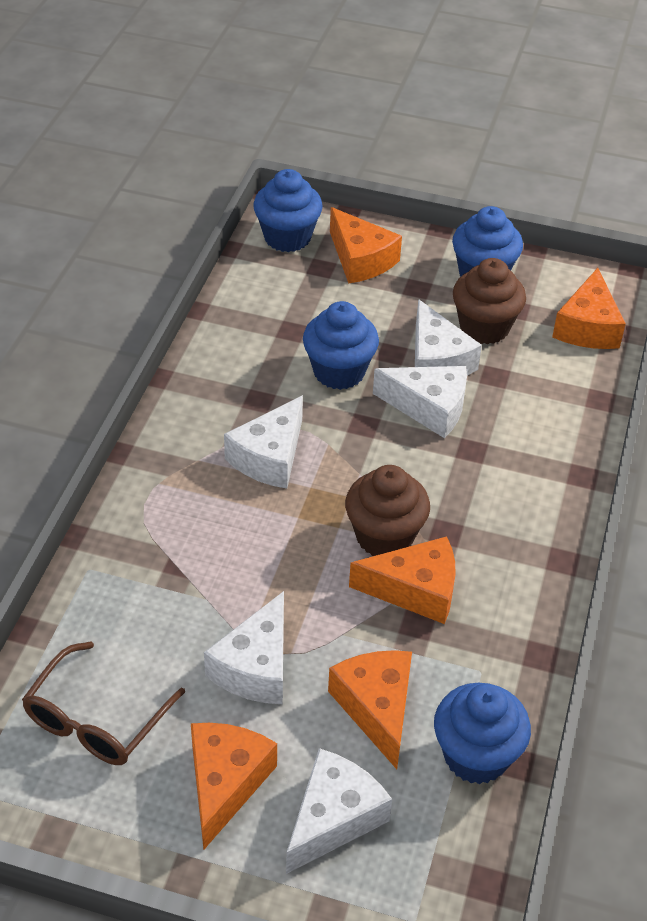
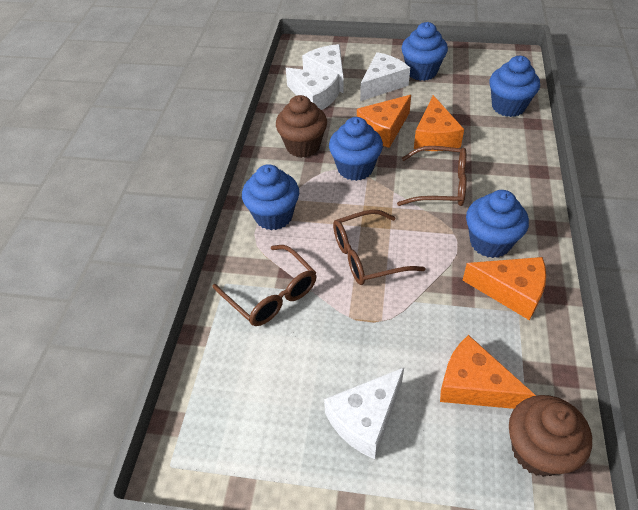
blue cupcake: [253,169,323,252] [303,301,379,390] [434,683,531,784] [452,206,523,277] = 4 -> [242,164,299,230] [329,117,383,181] [401,22,448,81] [466,190,529,258] [489,56,540,117] = 5
brown glasses: [22,642,185,765] = 1 -> [213,245,317,326] [333,209,426,285] [397,146,467,206] = 3
orange cheese: [191,723,277,849] [328,650,412,769] [330,207,402,284] [349,536,456,624] [552,268,626,349] = 5 -> [357,95,411,148] [414,95,464,151] [440,335,536,409] [463,257,546,320] = 4
white cheese: [204,591,284,704] [224,395,303,489] [286,748,392,874] [373,366,467,438] [415,299,482,376] = 5 -> [286,68,340,110] [302,44,343,93] [324,368,404,459] [360,52,410,101] = 4

